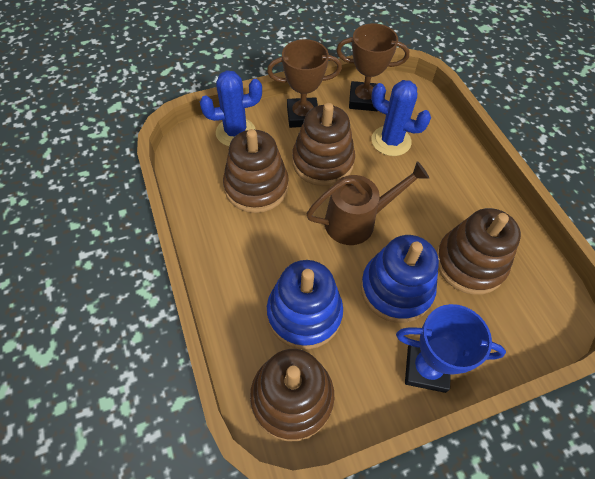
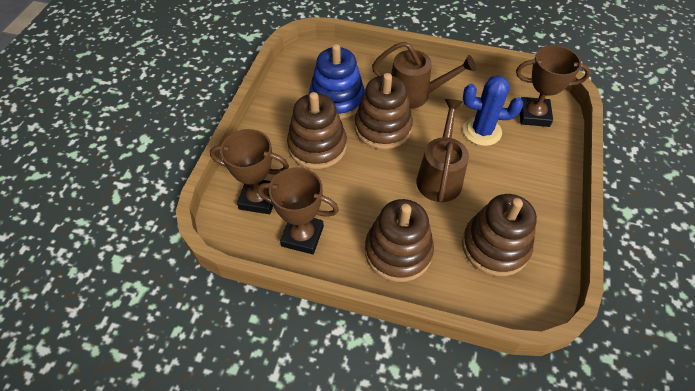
blue cactus: [200,70,262,146] [371,80,431,156] = 2 -> [463,75,523,146] = 1
blue stacking toy: [267,260,343,350] [361,235,439,323] = 2 -> [309,44,365,119] = 1
blue trophy: [396,304,506,393] = 1 -> none = 0
brown trophy: [267,39,342,128] [336,23,409,111] = 2 -> [210,129,289,214] [257,167,339,254] [516,45,590,127] = 3
brown watering can: [306,161,429,245] = 1 -> [372,42,476,109] [416,99,469,202] = 2

